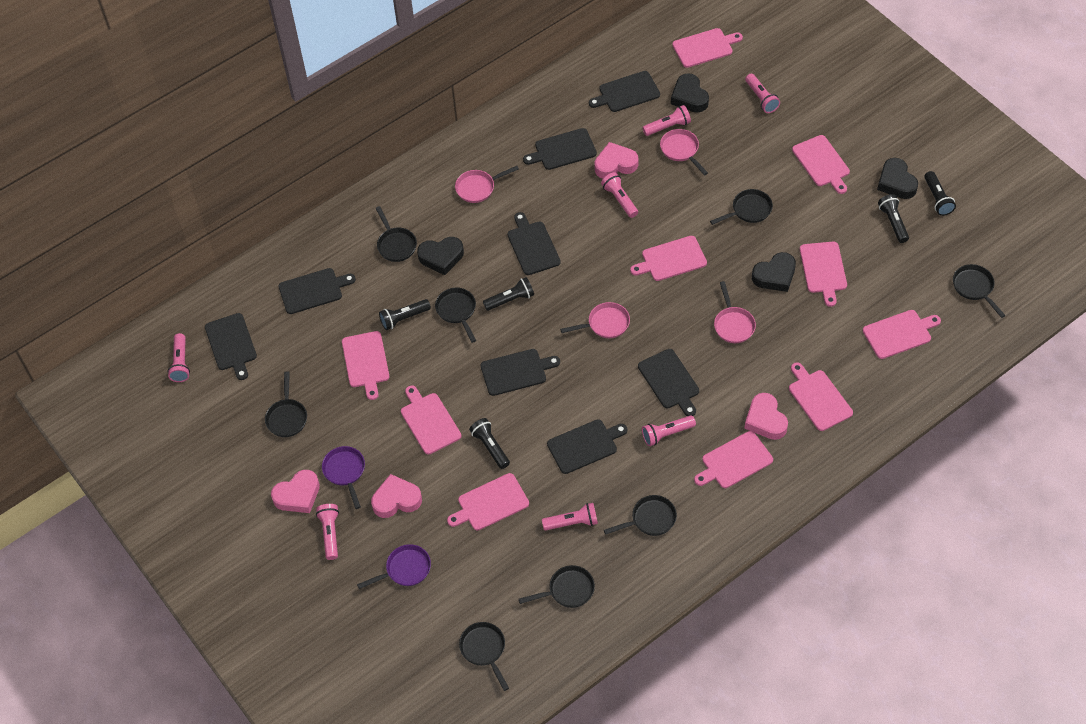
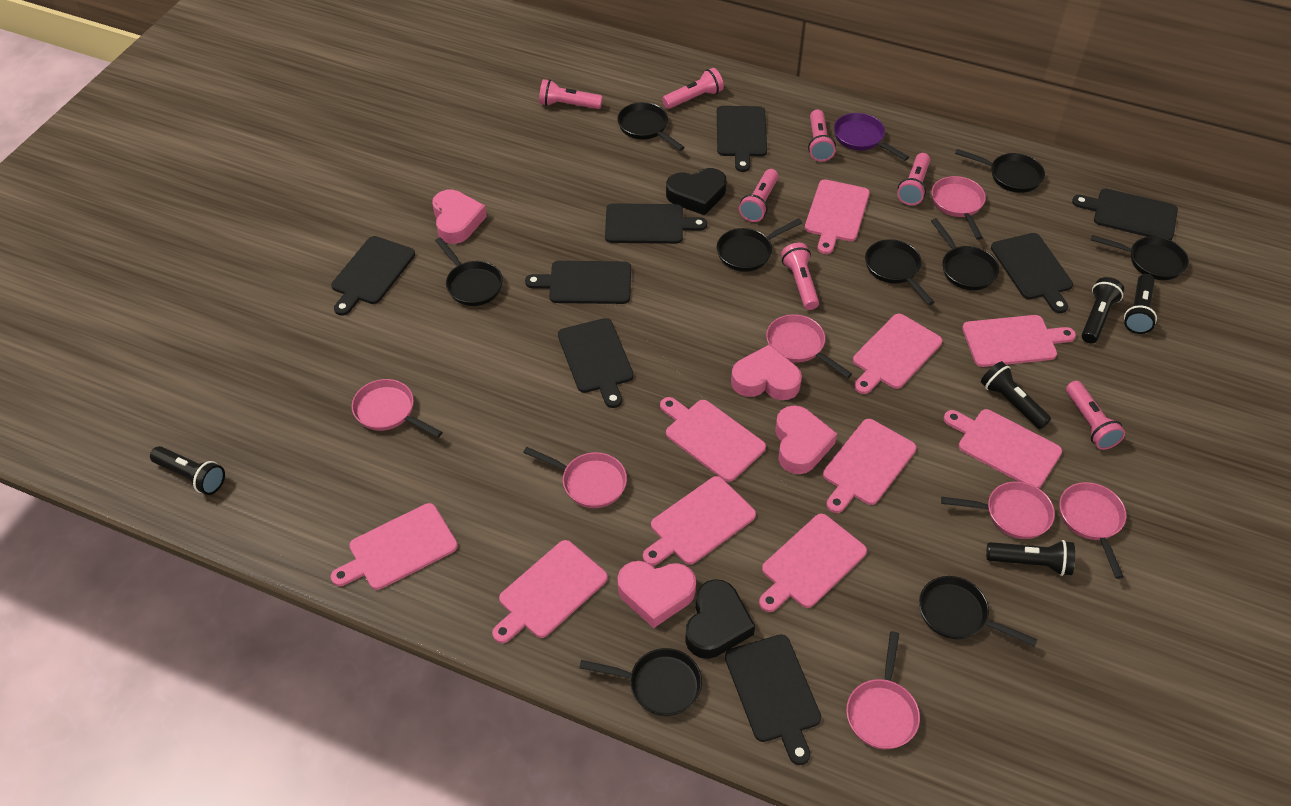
black heart: [417,237,464,275] [671,73,709,113] [752,252,796,292] [877,158,918,199] = 4 -> [666,168,726,215] [685,579,755,659] = 2
black pan: [265,371,307,437] [375,206,417,262] [435,288,476,343] [459,622,509,691] [519,565,595,608] [604,495,677,536] [710,189,773,225] [953,264,1006,318] = 8 -> [435,237,503,306] [579,648,702,716] [617,102,685,151] [717,218,802,272] [865,239,934,305] [919,576,1038,647] [931,218,999,290] [955,149,1045,193] [1091,235,1189,280] = 9
pink pan: [455,166,519,203] [560,302,630,338] [660,129,708,175] [714,281,756,343] = 4 -> [352,379,443,438] [523,447,627,508] [766,314,852,378] [846,631,920,749] [932,176,986,240] [941,481,1055,539] [1059,482,1127,579] = 7
purple pan: [322,446,365,509] [357,544,431,589] = 2 -> [834,113,909,161] = 1

